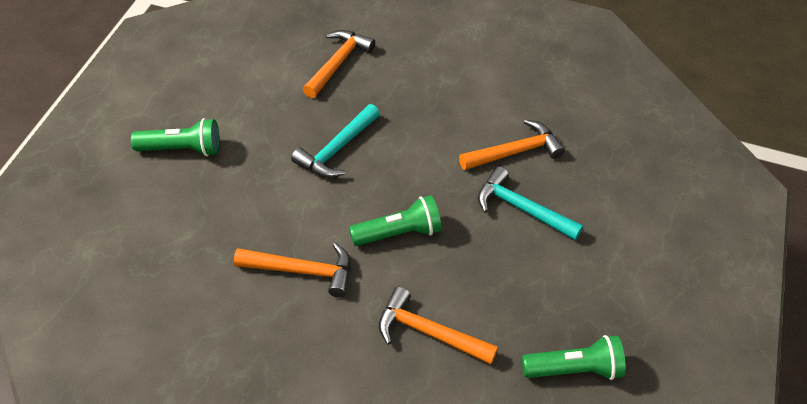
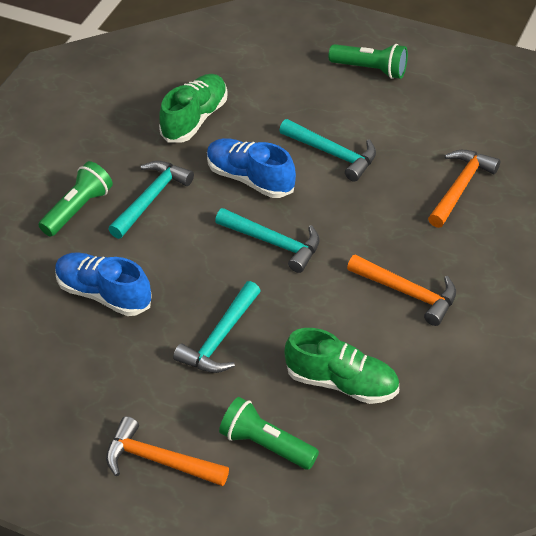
blue shoe: none = 0 -> [55,252,152,316] [207,138,296,198] = 2
green shoe: none = 0 -> [159,74,228,143] [285,328,399,404] = 2
orange hammer: [234,243,351,298] [303,30,375,98] [379,287,498,365] [459,119,565,170] = 4 -> [106,416,229,486] [347,255,456,326] [428,150,500,228] = 3
turquoise hammer: [291,104,380,178] [478,167,583,240] = 2 -> [109,161,194,239] [173,281,261,373] [215,208,320,273] [279,119,376,182] = 4

